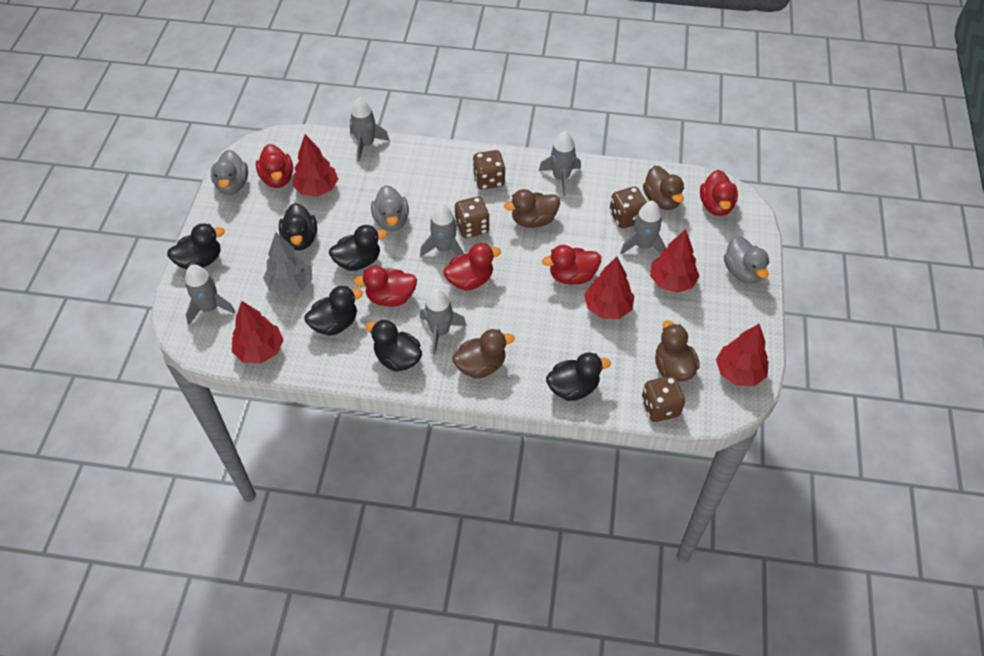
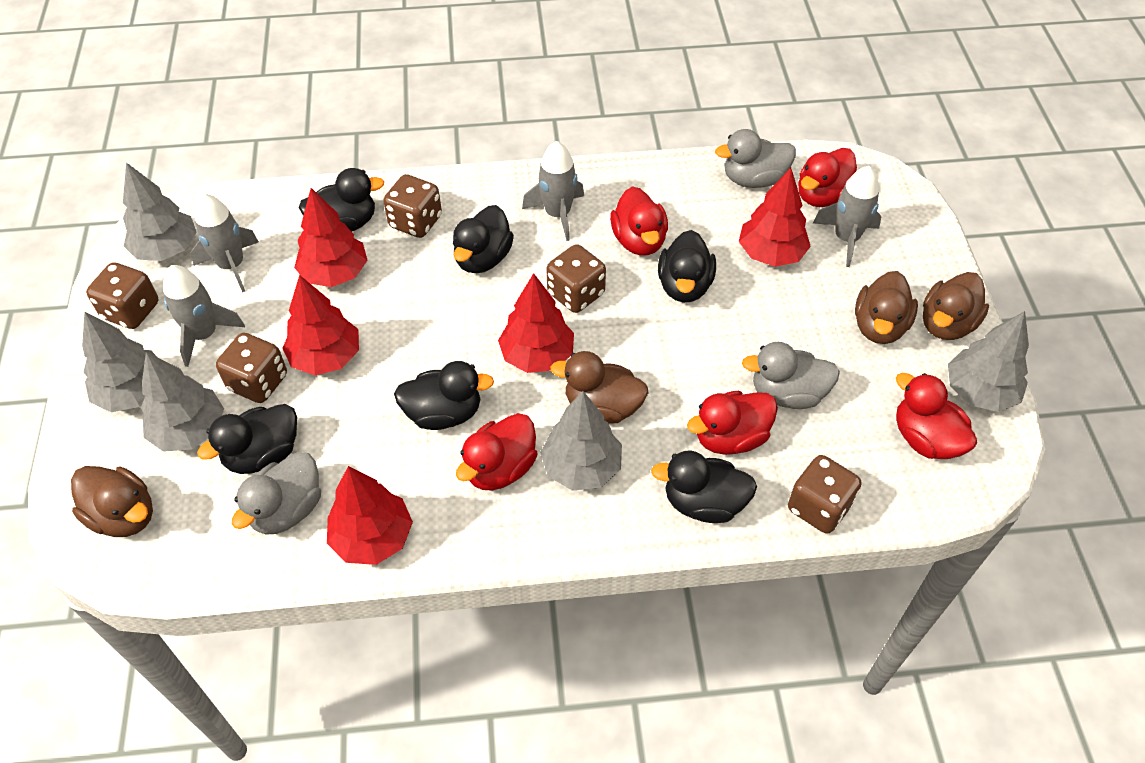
brown dice: [455,197,490,238] [472,150,505,189] [610,187,647,228] [642,376,685,422] = 4 -> [86,262,158,329] [216,333,287,403] [383,174,442,238] [546,244,606,313] [788,455,861,534] = 5
grey rocket: [185,264,236,325] [350,97,390,161] [420,204,464,257] [420,289,467,355] [539,131,581,196] [620,201,666,254] = 6 -> [163,265,245,367] [191,193,259,292] [522,141,584,241] [813,166,882,267] = 4
grey tree: [263,232,312,296] = 1 -> [82,312,157,412] [123,162,197,261] [141,352,224,452] [540,391,622,491] [948,311,1029,412] = 5

